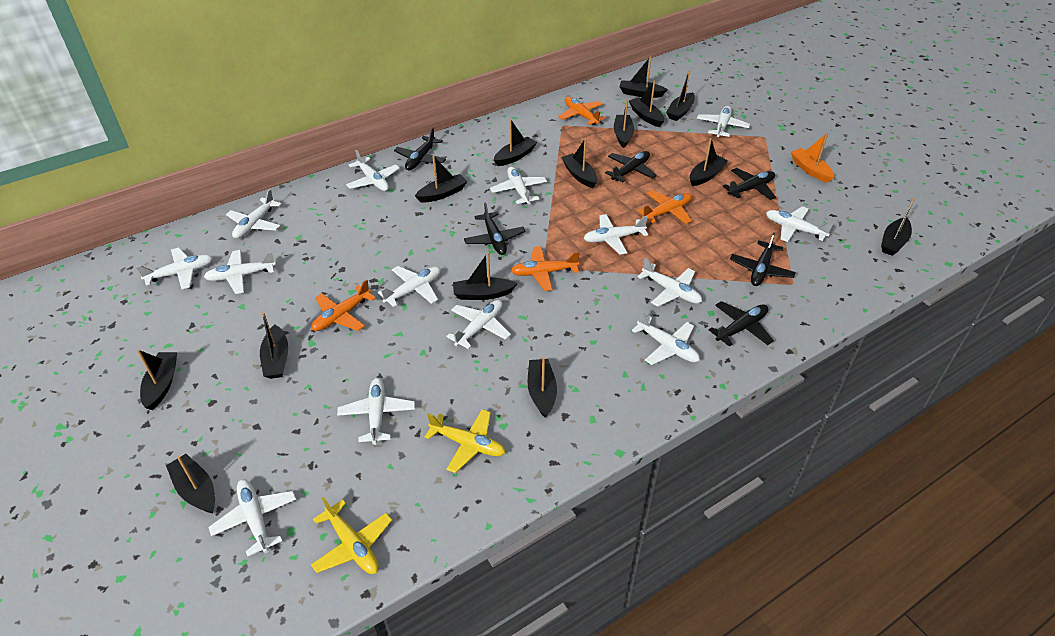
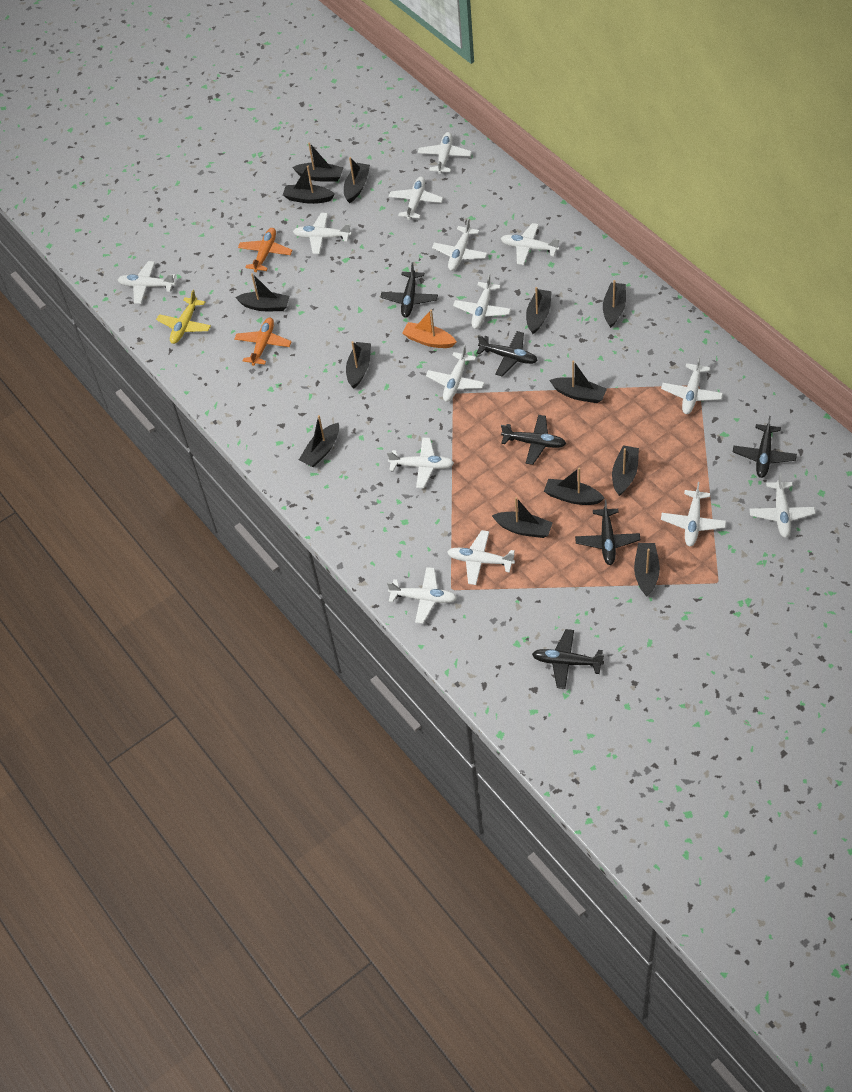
black boat: [137,349,177,410] [166,454,215,514] [260,312,288,379] [415,155,468,203] [453,252,517,300] [494,119,537,166] [528,357,557,418] [561,138,598,188] [614,99,634,148] [619,56,668,98] [629,81,664,127] [666,71,695,121] [690,138,728,186] [881,198,915,256] = 14 -> [235,273,290,311] [283,166,335,204] [292,142,344,182] [299,415,339,467] [344,157,370,203] [346,341,371,388] [492,497,553,538] [526,287,552,334] [544,468,605,505] [549,361,607,403] [603,280,626,328] [612,445,639,496] [634,543,660,597] = 13
orange plane: [311,280,376,331] [511,246,580,291] [558,97,606,125] [637,190,692,224] = 4 -> [234,318,291,366] [238,228,293,272] = 2
yellow plane: [311,497,392,574] [425,409,505,473] = 2 -> [156,290,211,344] = 1

